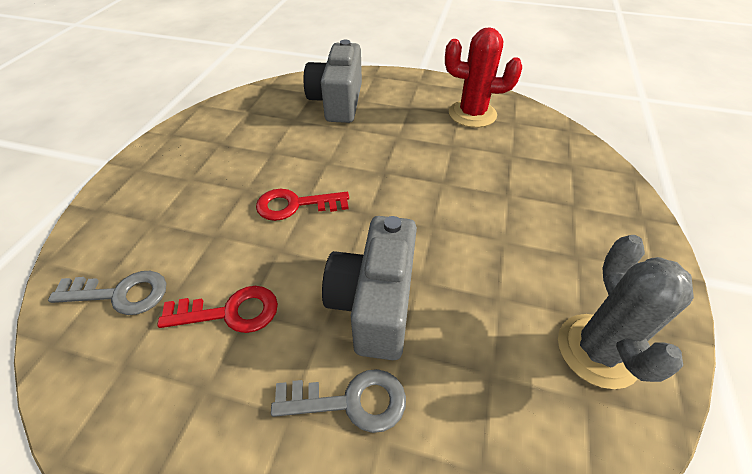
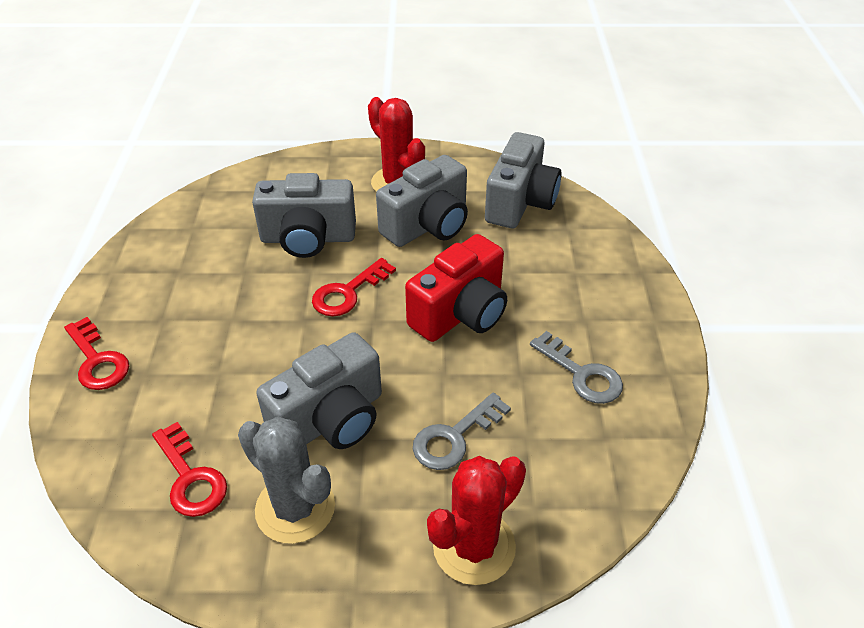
grey camera: [304,40,362,123] [322,216,417,360] = 2 -> [252,173,356,258] [256,332,382,449] [376,155,468,247] [485,132,562,228] = 4
red cactus: [445,27,522,128] = 1 -> [368,97,425,192] [427,456,526,585] = 2
red camera: none = 0 -> [405,234,507,342] = 1
red key: [157,286,278,333] [256,189,349,221] = 2 -> [64,317,129,390] [152,422,227,517] [312,258,396,316] = 3

